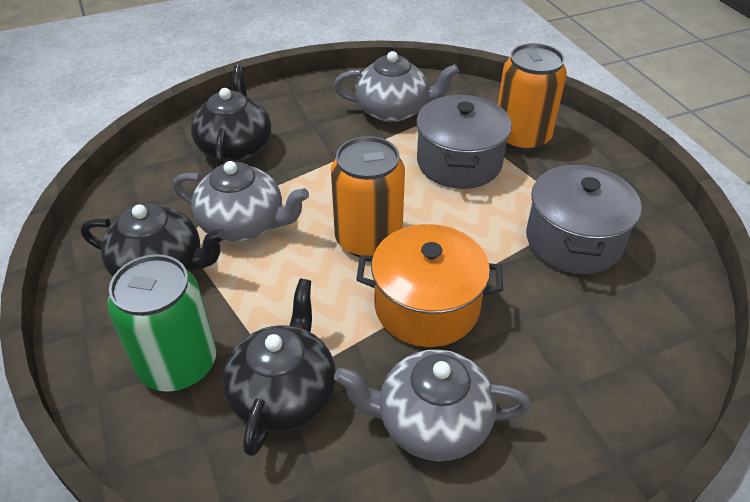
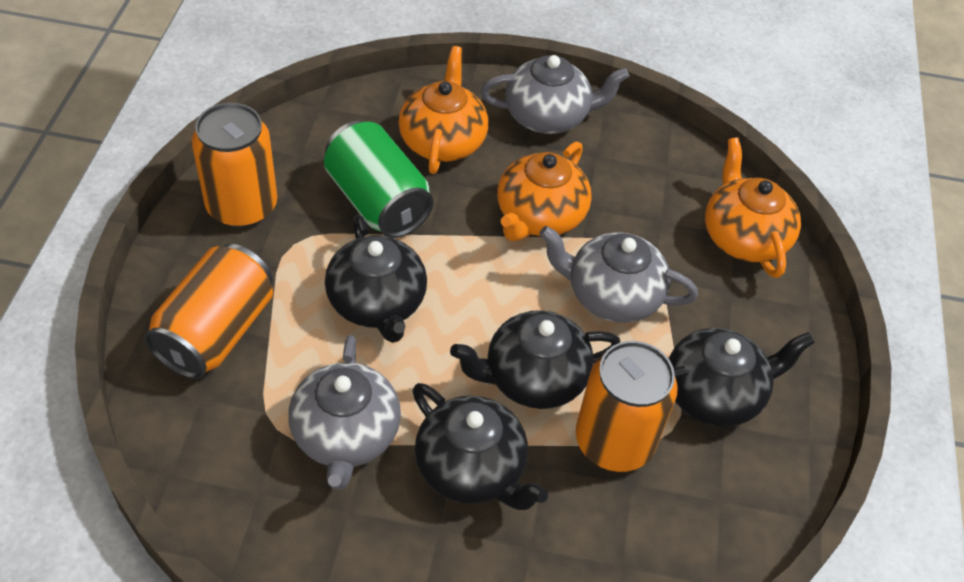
black teapot: [81,204,226,277] [191,65,271,166] [222,278,336,456] = 3 -> [325,215,427,343] [413,383,548,510] [450,310,620,409] [669,328,815,427] = 4
grey pot: [416,95,512,189] [526,163,641,274] = 2 -> none = 0
orange can: [331,136,405,257] [498,43,567,152] = 2 -> [144,244,273,379] [192,103,277,228] [576,341,678,472] = 3
orange pot: [356,224,503,347] = 1 -> none = 0
orange teapot: none = 0 -> [399,46,488,174] [497,141,592,241] [705,138,801,278] = 3

